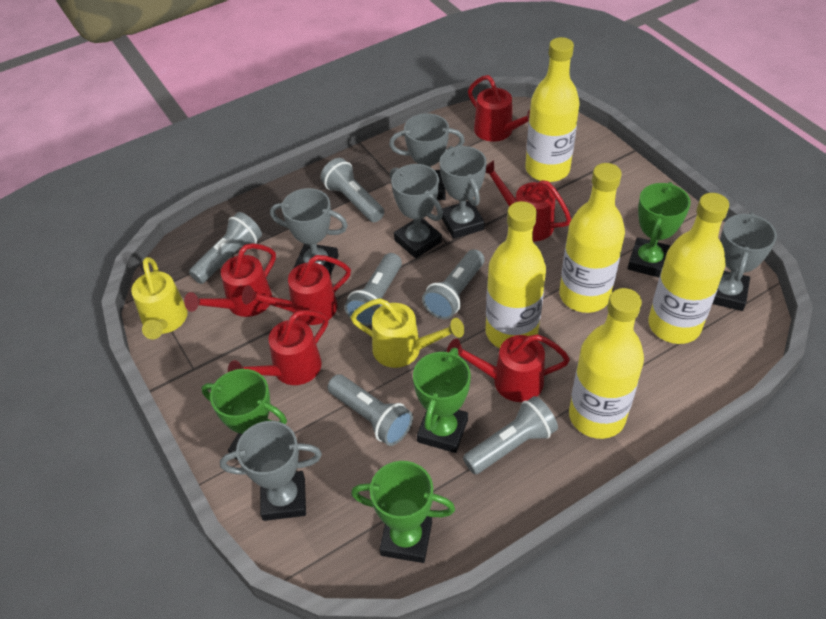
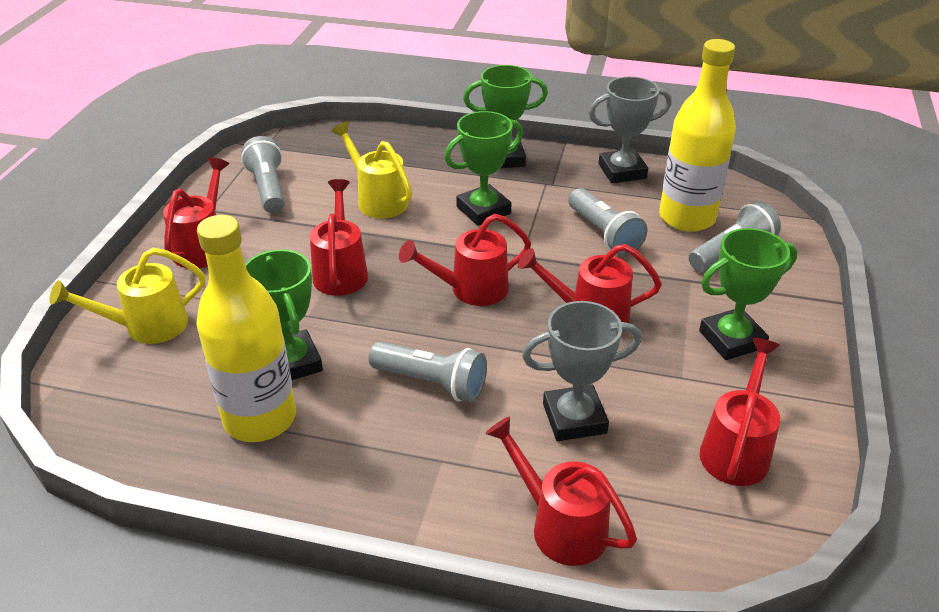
grey flashlight: [189,212,262,284] [320,158,384,222] [328,374,413,446] [345,253,402,326] [422,249,484,319] [463,396,558,474] = 6 -> [241,136,285,213] [369,342,487,402] [568,188,647,256] [689,201,781,272] = 4
grey trophy: [220,421,322,521] [270,188,348,276] [389,113,465,200] [390,164,443,258] [440,146,487,239] [712,212,777,311] = 6 -> [522,301,642,441] [589,76,672,183] = 2
yellow bottle: [485,201,546,348] [525,37,580,182] [559,163,625,313] [569,288,644,439] [648,193,729,344] = 5 -> [196,215,296,442] [659,39,736,232] = 2

